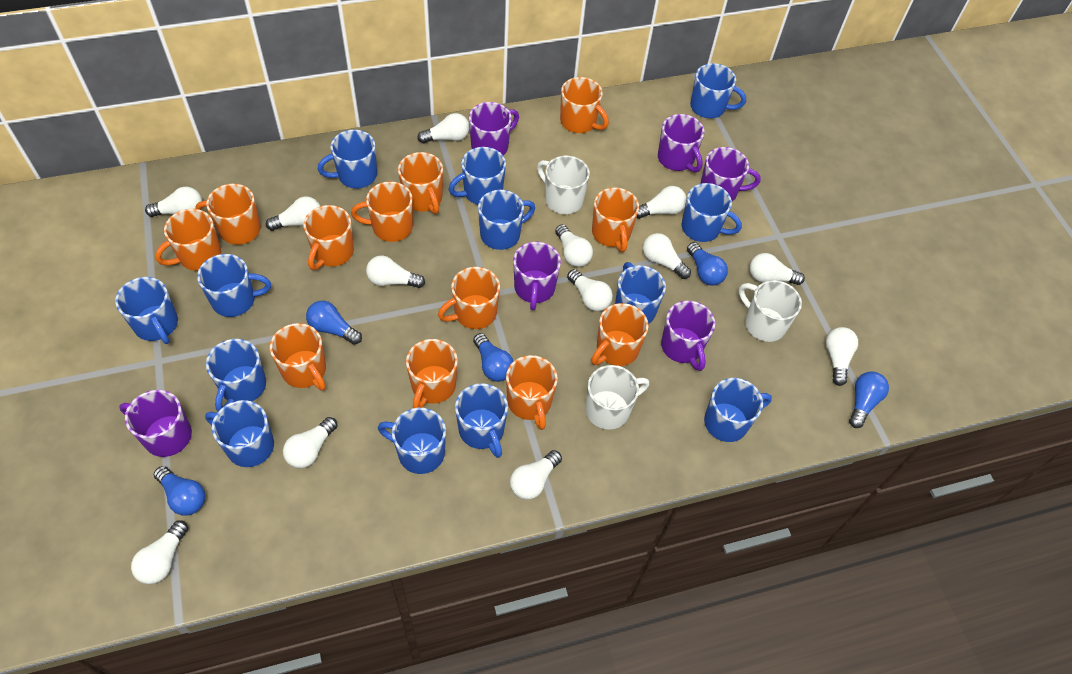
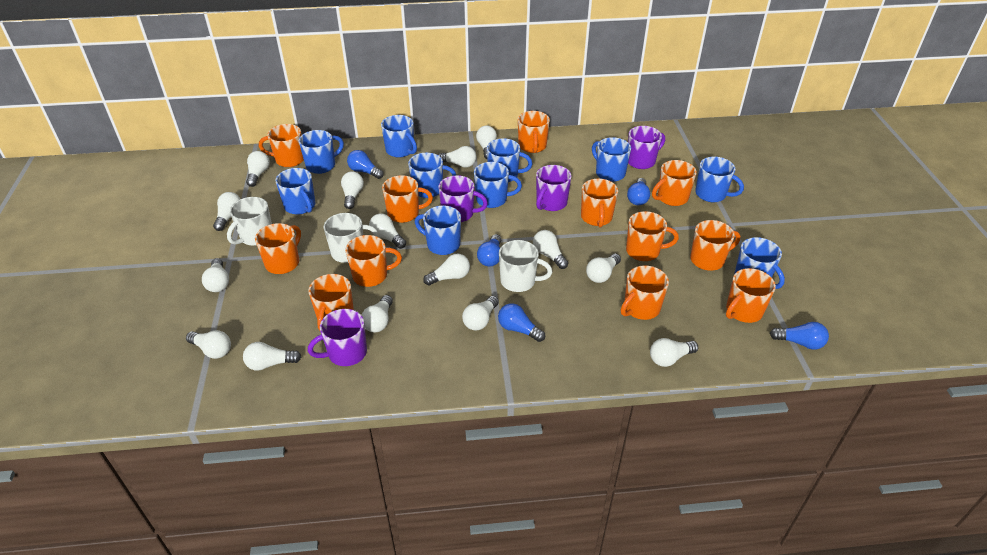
blue mug: [115,277,178,344] [197,254,271,317] [205,400,274,467] [206,339,266,411] [318,130,377,188] [378,408,446,474] [448,147,506,205] [455,383,508,458] [478,190,535,250] [615,262,666,324] [682,183,742,242] [690,63,746,118] [704,378,772,442] = 13 -> [275,168,316,215] [299,130,344,174] [381,115,417,157] [408,153,456,198] [415,205,461,255] [474,162,522,208] [487,138,533,182] [592,137,631,182] [695,157,744,202] [734,237,785,289] = 10
purple mug: [119,390,192,457] [469,102,519,155] [513,242,561,310] [658,114,705,172] [661,301,715,371] [700,147,761,201] = 6 -> [307,309,367,366] [438,175,488,222] [536,165,572,211] [628,126,665,169] = 4
white light bulb: [131,521,188,584] [145,187,202,217] [266,196,320,231] [283,417,337,468] [366,256,425,288] [417,113,469,143] [510,450,562,500] [555,224,593,267] [567,269,613,311] [637,186,686,219] [643,233,691,279] [750,253,805,285] [826,327,858,386] = 13 -> [186,330,231,359] [202,258,229,292] [213,192,240,231] [243,342,301,371] [246,151,270,187] [341,171,364,209] [362,295,393,332] [369,214,406,249] [423,254,470,286] [438,146,476,168] [462,296,499,330] [476,125,497,159] [533,230,568,269] [586,254,621,283] [650,338,698,367] = 15

